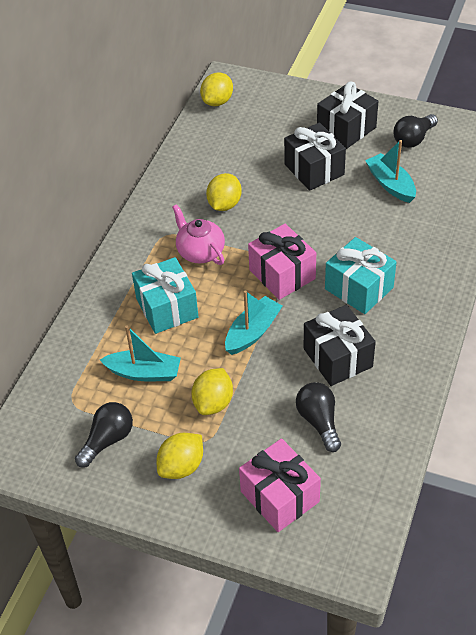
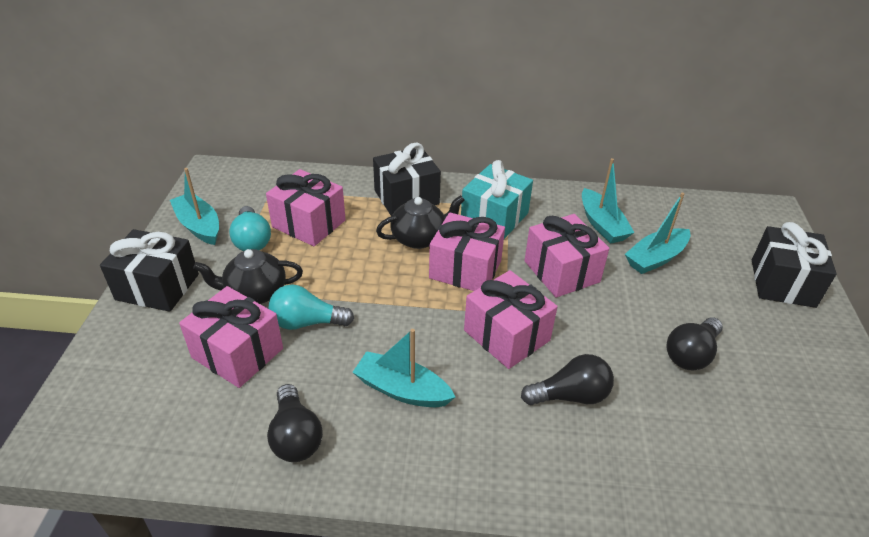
black teapot: none = 0 -> [193,249,303,304] [376,195,464,249] = 2
pink gift: [239,438,321,532] [248,224,316,300] = 2 -> [179,286,283,388] [266,169,346,246] [429,213,505,291] [464,270,558,369] [524,214,609,298] = 5
pink teapot: [172,204,225,265] = 1 -> none = 0
turquoise boat: [100,325,181,381] [225,290,282,355] [365,140,416,203] = 3 -> [170,168,219,245] [352,329,455,407] [582,158,635,244] [625,193,691,274] = 4
turquoise gift: [132,257,198,334] [325,237,396,314] = 2 -> [461,160,533,239] = 1
turquoise light bulb: none = 0 -> [229,206,271,251] [268,285,354,330] = 2
yellow lemon: [157,433,203,479] [191,368,233,415] [200,72,233,106] [206,173,242,211] = 4 -> none = 0

